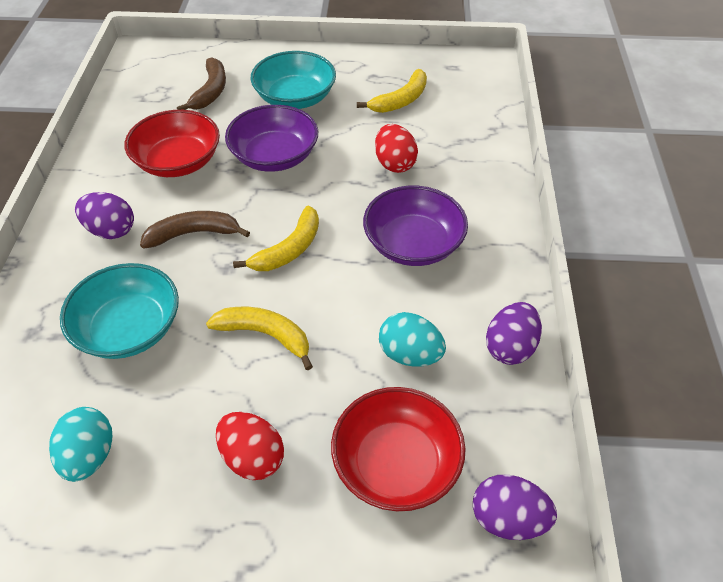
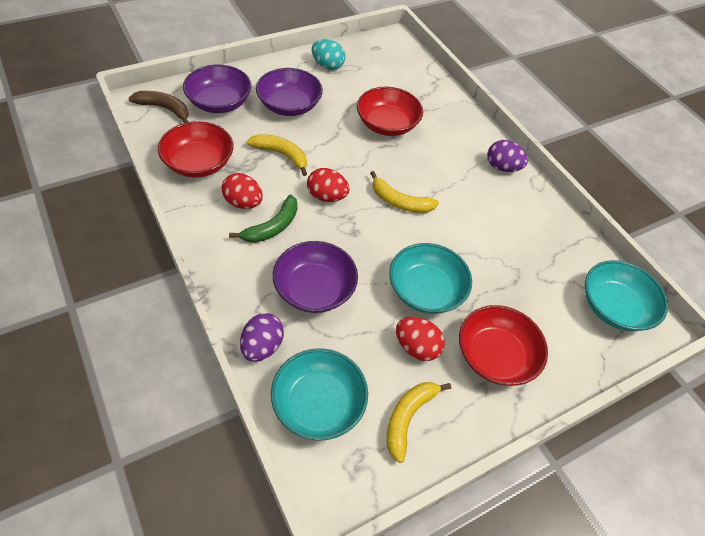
brown banana: [140,211,250,249] [177,57,226,110] = 2 -> [129,91,189,123] = 1
green banana: none = 0 -> [229,195,297,243] = 1
purple bowl: [225,105,318,172] [363,186,468,266] = 2 -> [183,65,251,113] [256,68,323,116] [273,241,358,313] = 3
purple egg: [75,192,134,239] [473,475,557,540] [486,302,542,365] = 3 -> [240,313,284,362] [487,140,528,172] = 2
red bowl: [125,110,220,177] [331,387,466,511] = 2 -> [158,121,233,178] [357,87,423,136] [459,305,548,386] = 3
red egg: [216,412,284,480] [375,124,418,173] = 2 -> [222,173,263,209] [307,168,350,202] [396,317,445,361] = 3
turquoise bowl: [60,263,179,359] [251,51,336,109] = 2 -> [271,348,368,441] [389,243,472,314] [585,260,668,331] = 3
turquoise egg: [49,407,112,482] [379,312,446,367] = 2 -> [312,39,345,70] = 1

